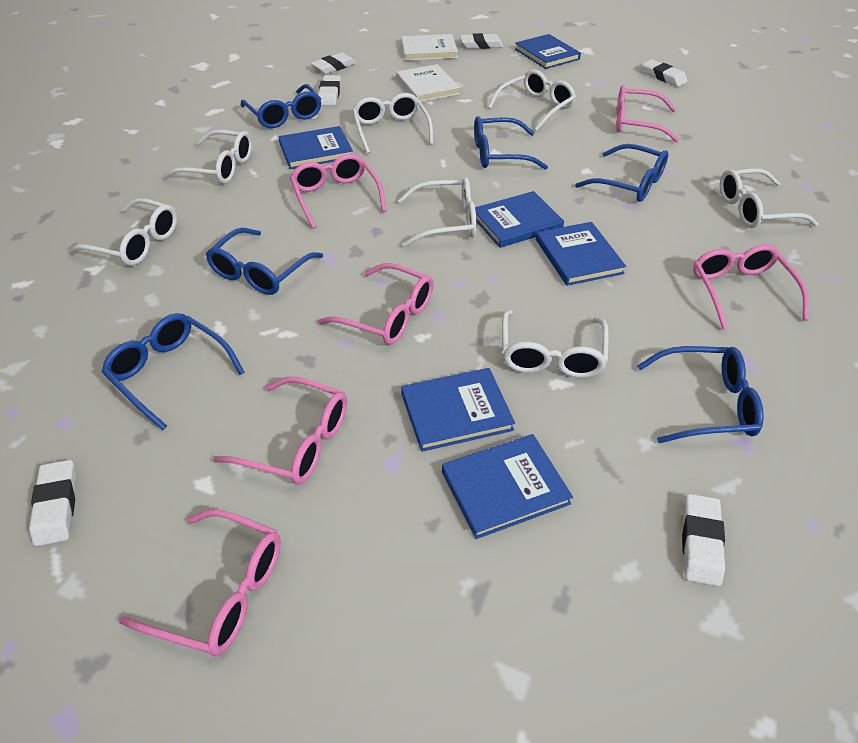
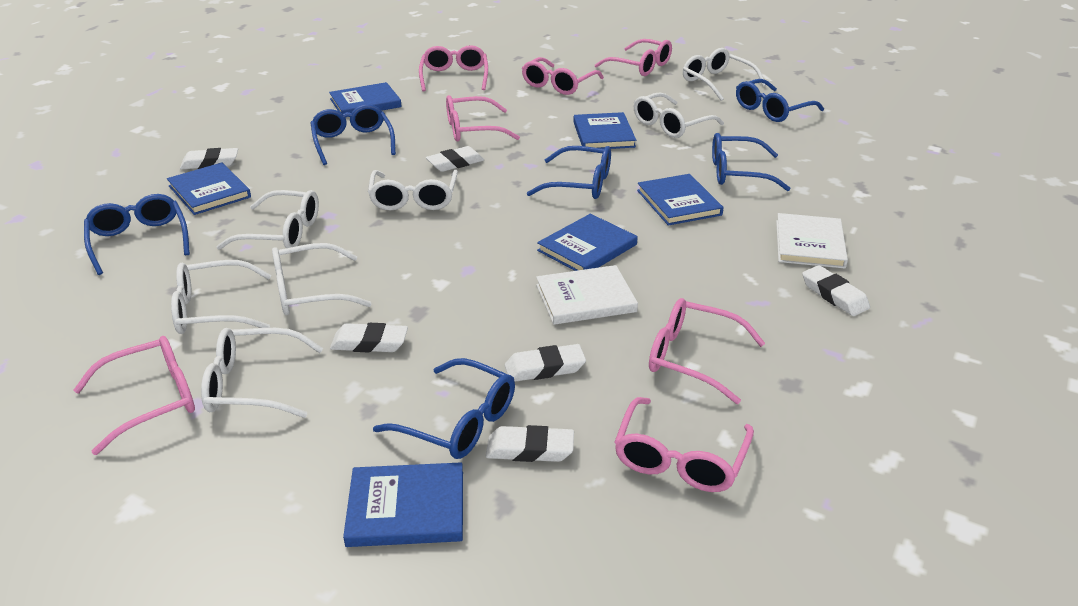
pink glasses: [119,510,281,656] [213,376,347,485] [290,154,386,229] [318,263,433,345] [616,85,679,143] [693,244,809,330] = 6 -> [73,336,195,455] [419,45,488,92] [446,95,520,141] [522,57,604,95] [595,39,672,76] [615,397,754,492] [649,298,765,404] = 7

